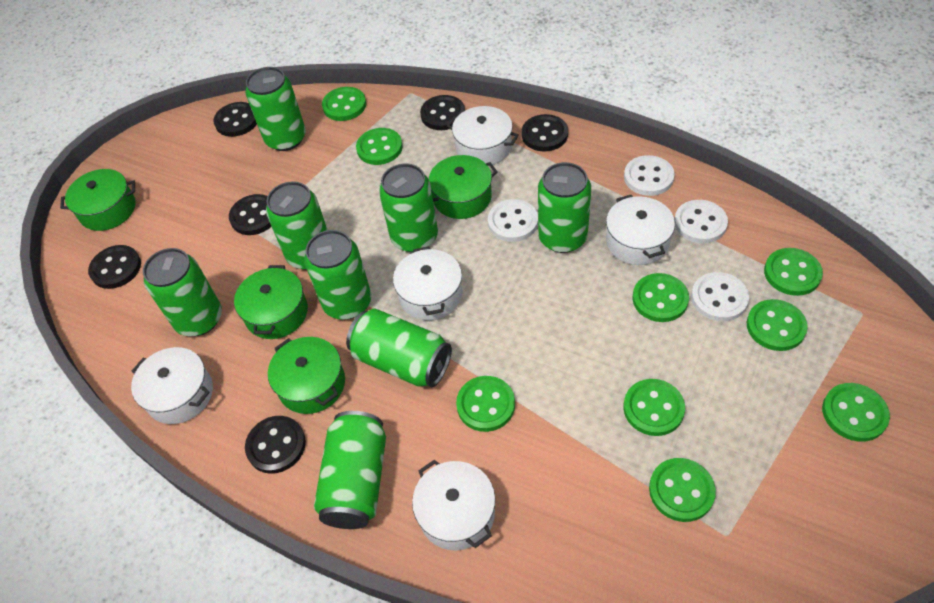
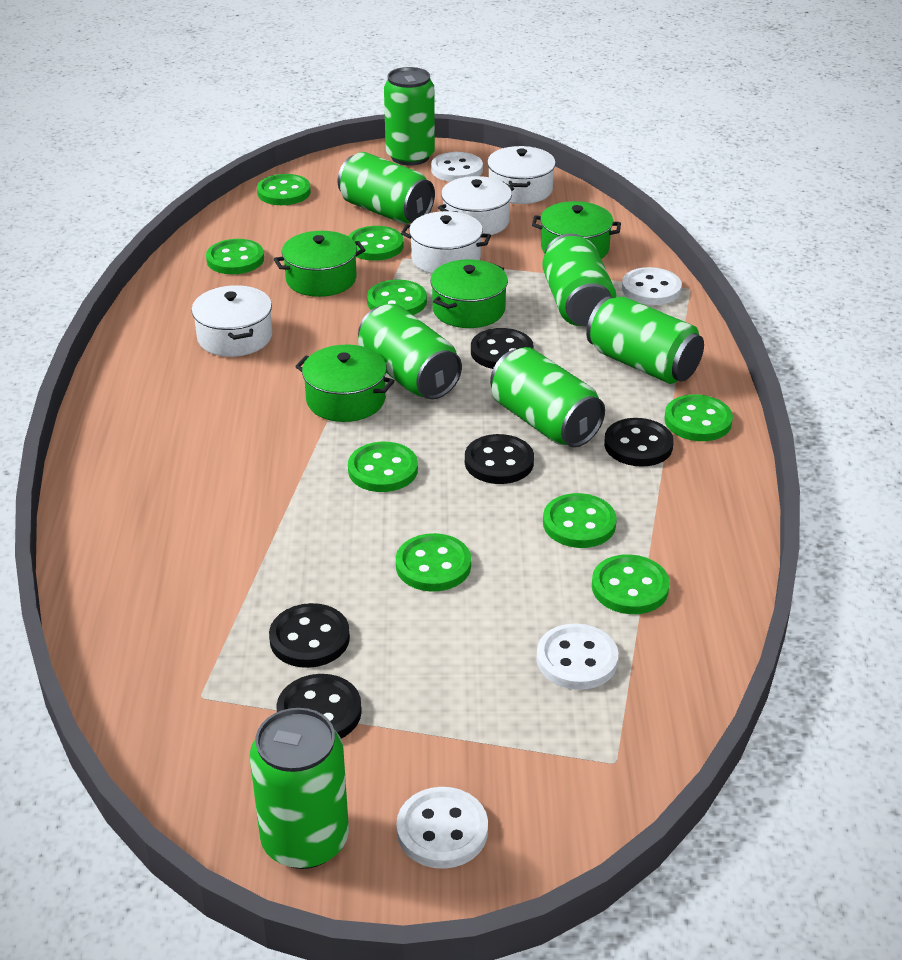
black button: [88,245,141,289] [213,102,257,137] [229,194,272,235] [245,416,306,474] [420,95,465,130] [522,114,568,151] = 6 -> [269,603,350,668] [276,674,362,739] [465,434,534,484] [471,328,534,369] [604,418,674,467] = 5
green can: [143,248,222,336] [245,67,306,151] [266,181,327,270] [304,230,371,320] [314,411,386,529] [346,308,452,387] [379,163,438,252] [538,162,591,253] = 8 -> [250,708,349,869] [337,152,435,224] [358,304,462,400] [384,67,435,166] [490,347,605,447] [542,234,617,327] [586,296,704,384] = 7
white pot: [131,347,213,424] [393,246,463,320] [412,459,495,550] [447,106,519,165] [606,195,675,265] = 5 -> [191,285,272,357] [401,211,491,274] [438,176,514,235] [487,146,556,204] = 4

